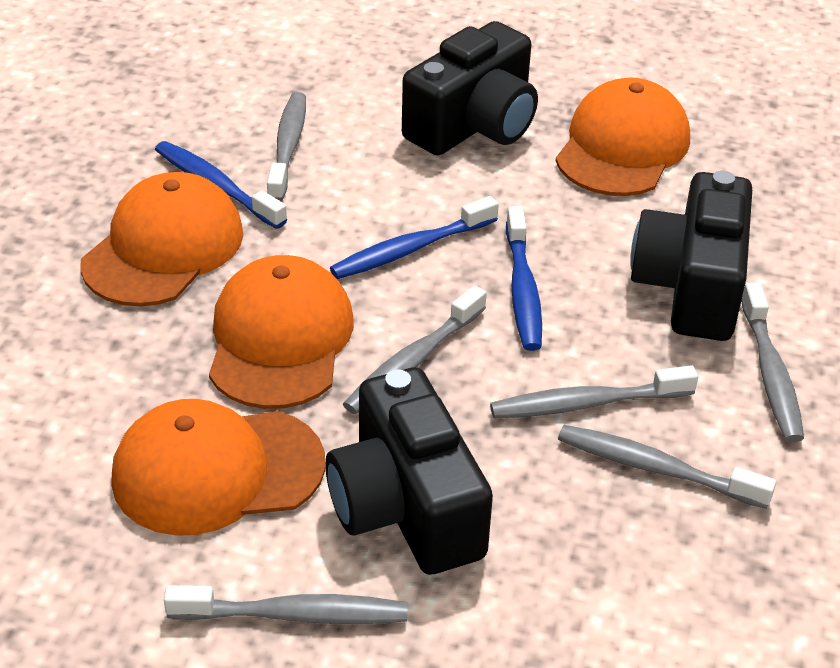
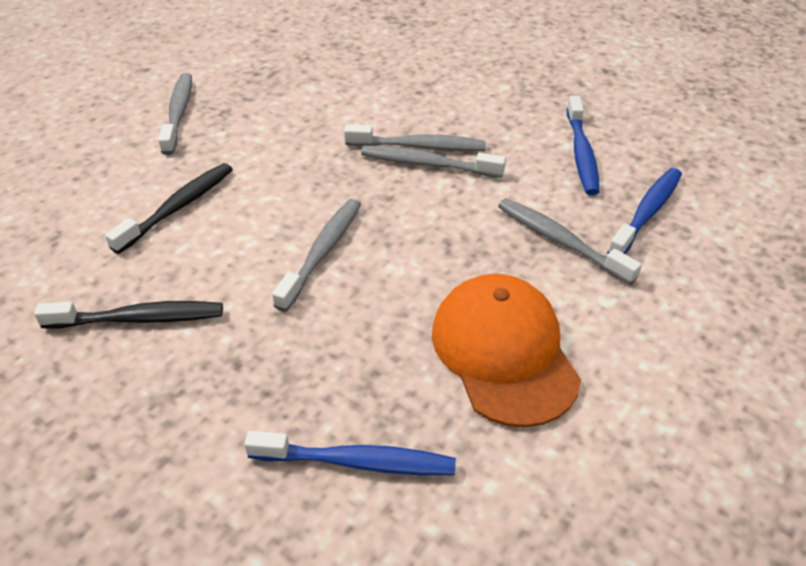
black camera: [325,367,493,575] [402,21,538,155] [631,170,752,341] = 3 -> none = 0
black toothbrush: none = 0 -> [34,301,223,329] [105,163,233,254] = 2
grey toothbrush: [164,585,408,624] [267,92,306,201] [343,285,487,414] [490,365,698,418] [558,425,776,509] [741,282,804,442] = 6 -> [158,73,192,155] [272,199,361,312] [344,124,486,151] [361,145,506,178] [498,198,642,285] = 5
orange cap: [80,172,243,306] [111,399,325,536] [209,255,354,409] [555,78,690,196] = 4 -> [432,274,581,428] = 1

